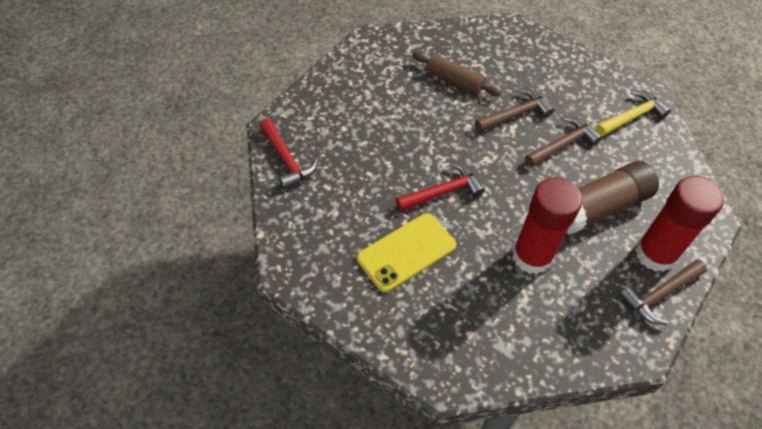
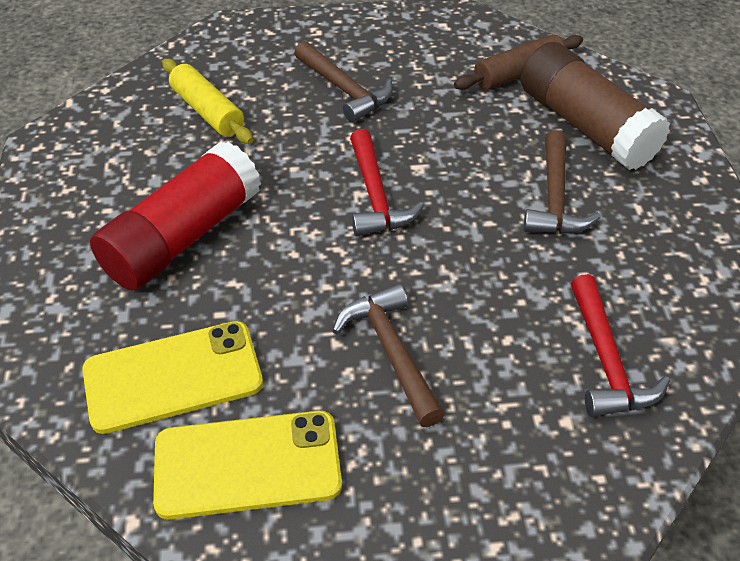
red glue stick: [512,177,582,274] [635,176,724,272] = 2 -> [90,141,261,291] = 1
yellow hammer: [595,90,671,137] = 1 -> none = 0
yellow phone: [357,213,456,292] = 1 -> [82,321,263,434] [153,411,342,520] = 2
yellow rolling pin: none = 0 -> [162,59,253,144] = 1

